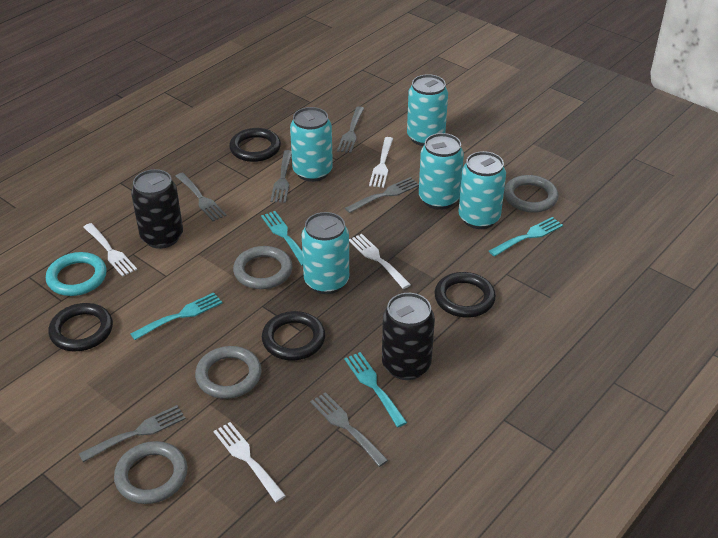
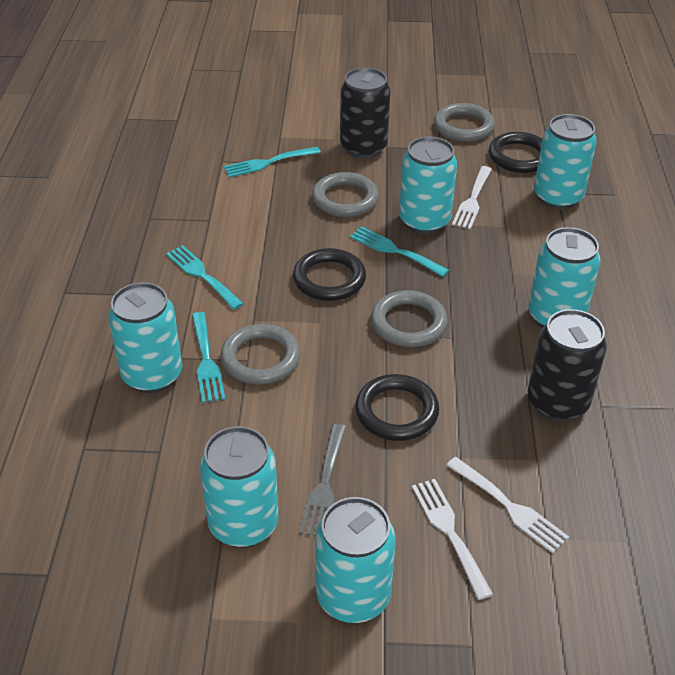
black ring: [48,303,113,351] [229,128,281,162] [262,311,325,360] [434,272,496,318] = 4 -> [293,248,366,301] [355,374,439,441] [489,132,542,173] = 3
grey fork: [79,405,186,462] [176,173,227,221] [270,150,292,203] [310,392,388,467] [337,106,364,153] [345,177,419,213] = 6 -> [299,424,347,536] = 1
turquoise can: [290,107,333,182] [302,212,349,294] [407,74,448,146] [419,133,464,210] [458,151,506,229] = 5 -> [108,282,182,393] [200,426,279,548] [315,497,396,623] [399,137,457,234] [528,227,601,328] [534,114,597,210] = 6
turquoise ring: [46,252,107,296] = 1 -> none = 0
white fork: [83,223,137,277] [214,422,286,502] [349,234,411,289] [369,137,393,188] = 4 -> [412,479,493,600] [447,457,569,553] [452,166,492,229] = 3

